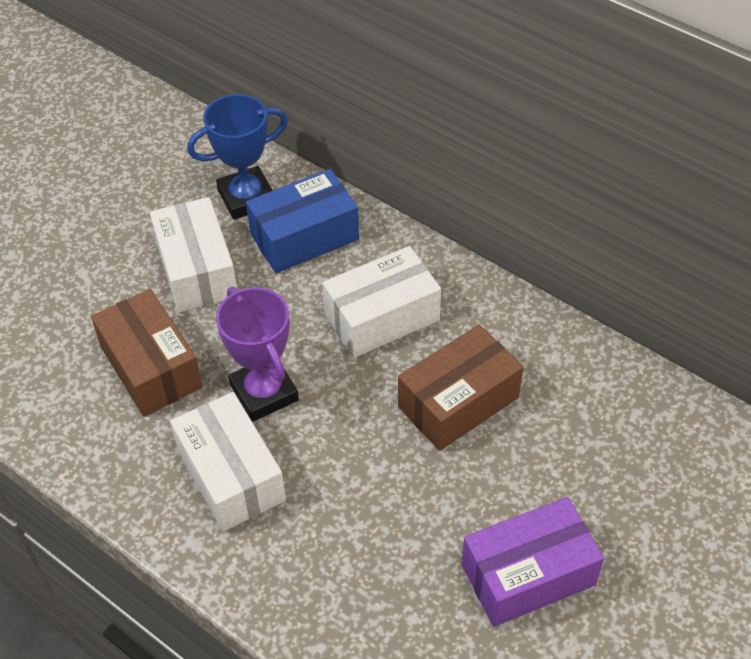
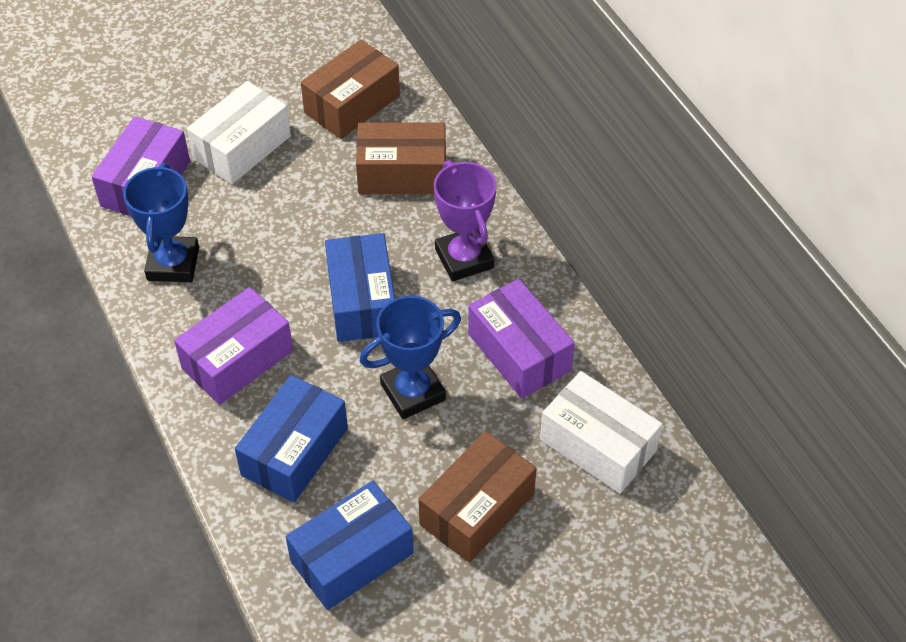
blue box: [246,169,359,273] = 1 -> [235,375,348,503] [286,481,413,610] [325,233,395,342] = 3
blue trophy: [187,94,288,220] = 1 -> [123,163,199,282] [360,296,461,419] = 2
brown box: [91,289,203,417] [398,325,523,451] = 2 -> [301,40,400,139] [356,123,446,194] [418,431,537,563] = 3
purple box: [462,497,604,627] = 1 -> [91,117,190,216] [174,287,293,405] [468,279,575,398] = 3
white box: [150,197,237,312] [170,392,286,531] [322,246,441,358] = 3 -> [187,81,291,184] [540,371,662,493] = 2

